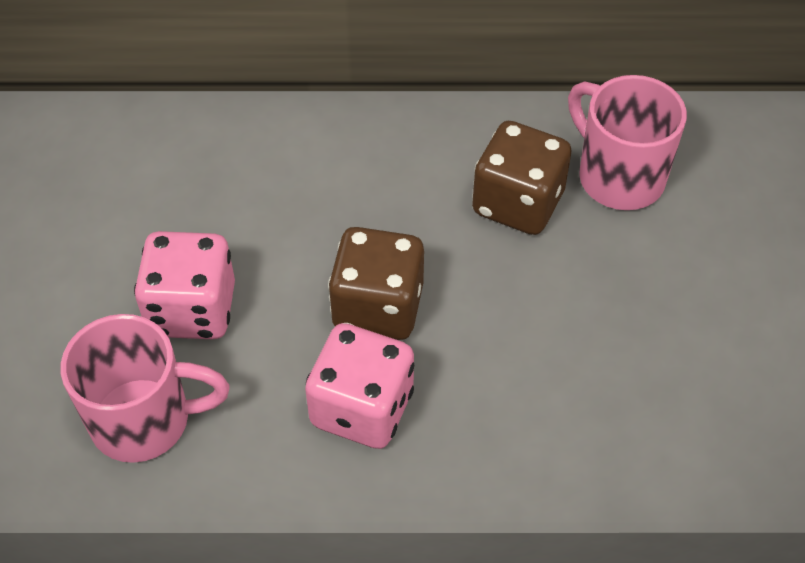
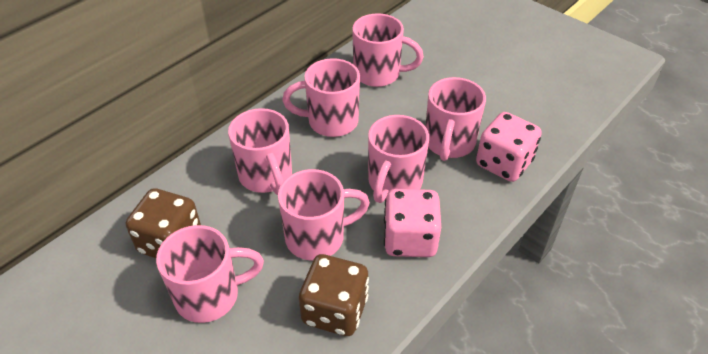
pink mug: [61,314,230,463] [568,75,687,210] = 2 -> [156,225,264,323] [228,108,292,195] [278,169,370,260] [282,58,360,137] [352,13,424,87] [368,115,429,203] [426,77,486,161] = 7

